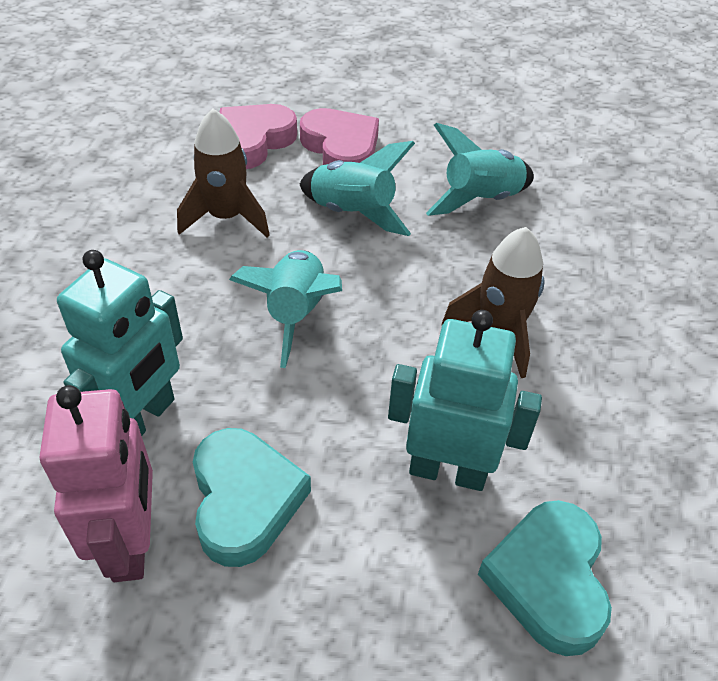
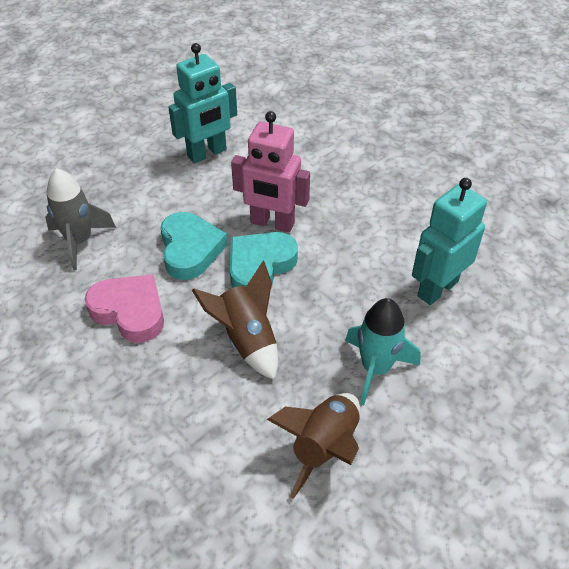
grey rocket: none = 0 -> [45,168,116,270] = 1
pink heart: [220,104,297,169] [300,108,379,165] = 2 -> [84,274,164,343] = 1
turquoise rocket: [229,250,342,368] [299,141,415,236] [426,123,534,216] = 3 -> [345,298,421,405] = 1

